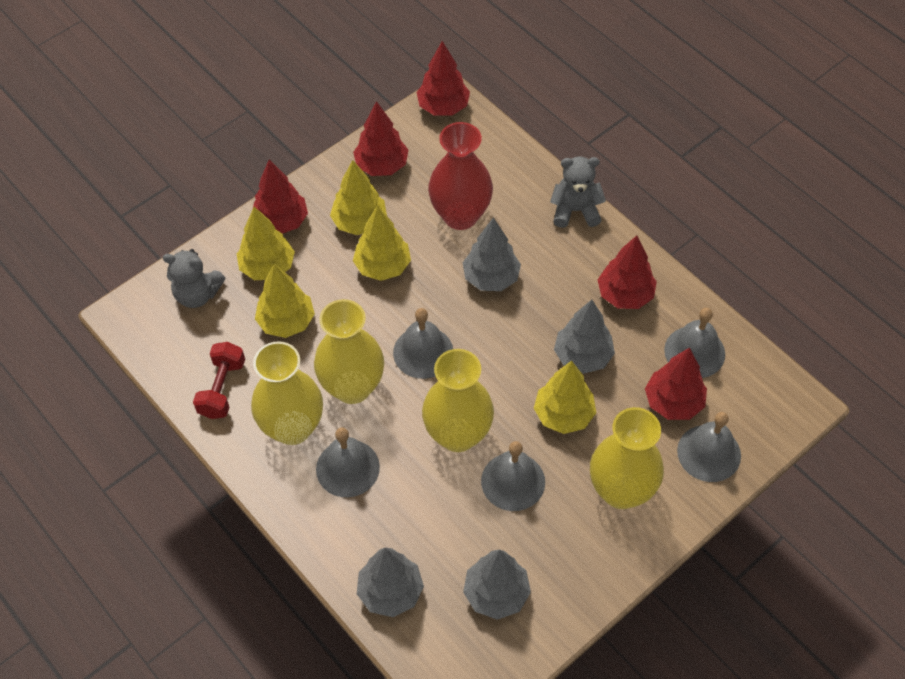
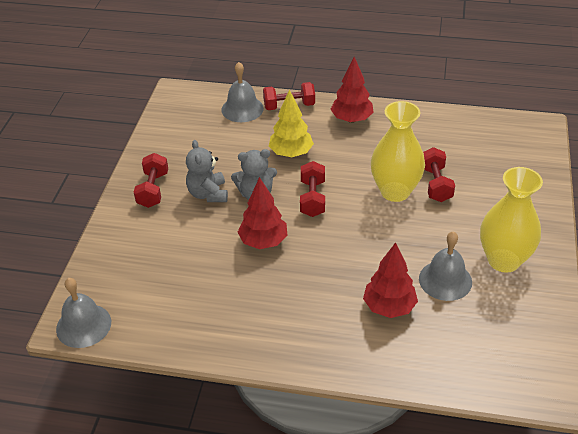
grey bell: [316,427,380,497] [393,308,453,379] [481,441,545,511] [664,308,725,378] [677,412,741,482] = 5 -> [56,278,111,348] [221,62,264,122] [419,231,472,301] = 3
grey tree: [357,548,424,617] [463,217,521,291] [463,550,531,620] [554,300,615,374] = 4 -> none = 0
red dumbbell: [193,342,245,419] = 1 -> [134,153,168,208] [263,82,315,110] [300,161,325,217] [423,147,455,202] = 4
red tree: [253,160,308,234] [353,101,408,176] [416,41,470,116] [598,235,657,309] [645,348,707,420] = 5 -> [237,177,287,249] [330,57,374,123] [363,242,418,318] = 3
red vase: [428,122,493,230] = 1 -> none = 0
yellow tree: [237,207,295,280] [255,264,315,338] [330,160,387,235] [353,206,411,281] [534,361,596,434] = 5 -> [269,90,314,157] = 1
yellow vase: [251,341,323,445] [314,299,384,404] [422,349,494,452] [590,407,664,509] = 4 -> [371,101,425,202] [480,167,543,273] = 2

